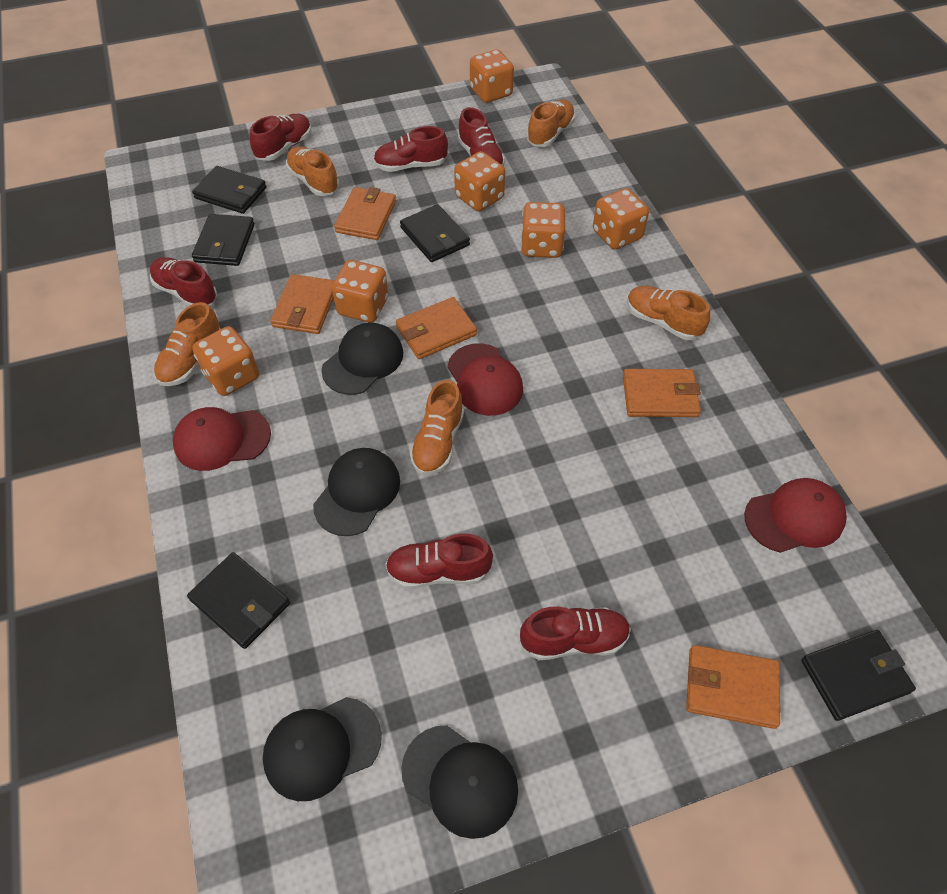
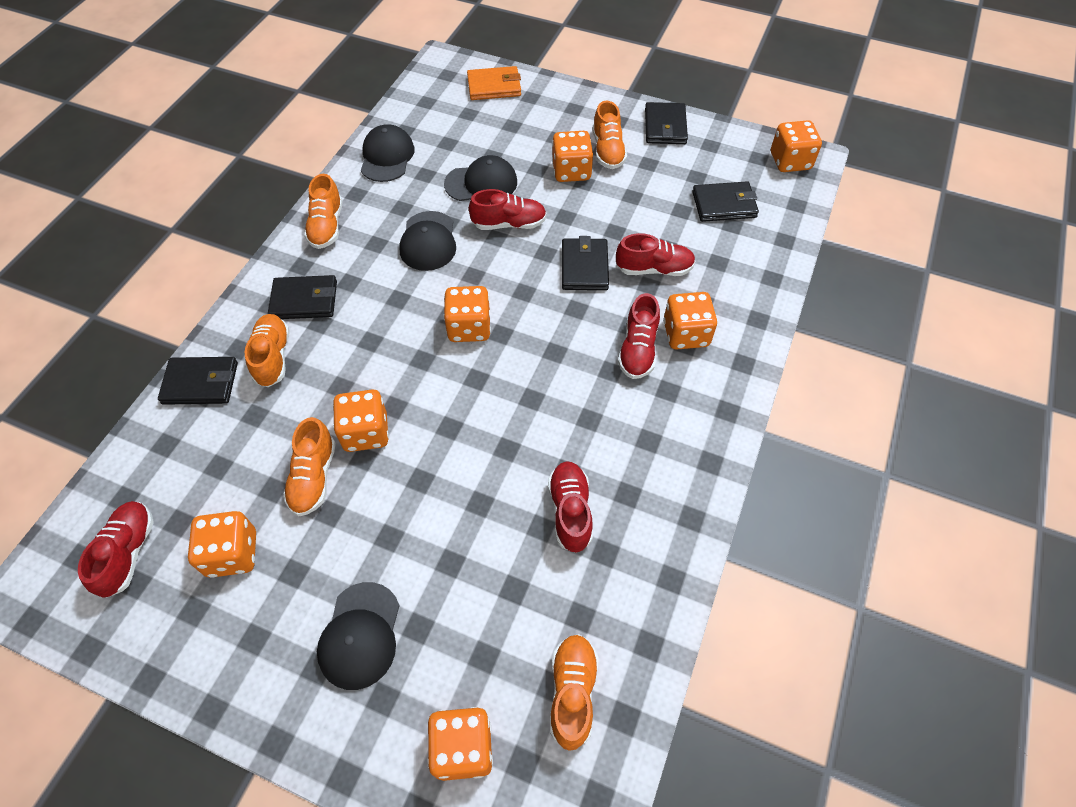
orange dice: [192,326,259,396] [332,260,388,323] [454,151,505,211] [470,50,514,103] [521,202,566,258] [593,188,649,249] = 6 -> [188,511,256,578] [333,389,389,452] [428,707,493,781] [444,286,491,342] [552,131,593,182] [663,292,717,350] [771,120,822,172] = 7
orange wallet: [270,274,335,334] [334,187,396,240] [396,297,477,359] [623,369,701,417] [686,645,780,729] = 5 -> [467,66,521,100] = 1
red cap: [173,407,271,471] [447,343,523,416] [744,478,847,553] = 3 -> none = 0
red shoe: [150,257,217,306] [249,114,311,161] [373,126,448,172] [385,533,493,589] [458,107,505,166] [520,606,631,660] = 6 -> [78,501,154,598] [469,189,547,230] [548,461,593,553] [616,233,695,276] [618,293,660,379] = 5

